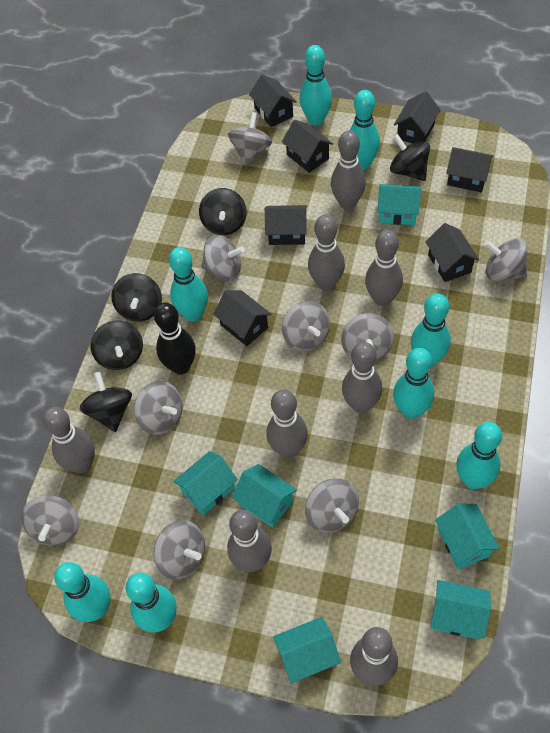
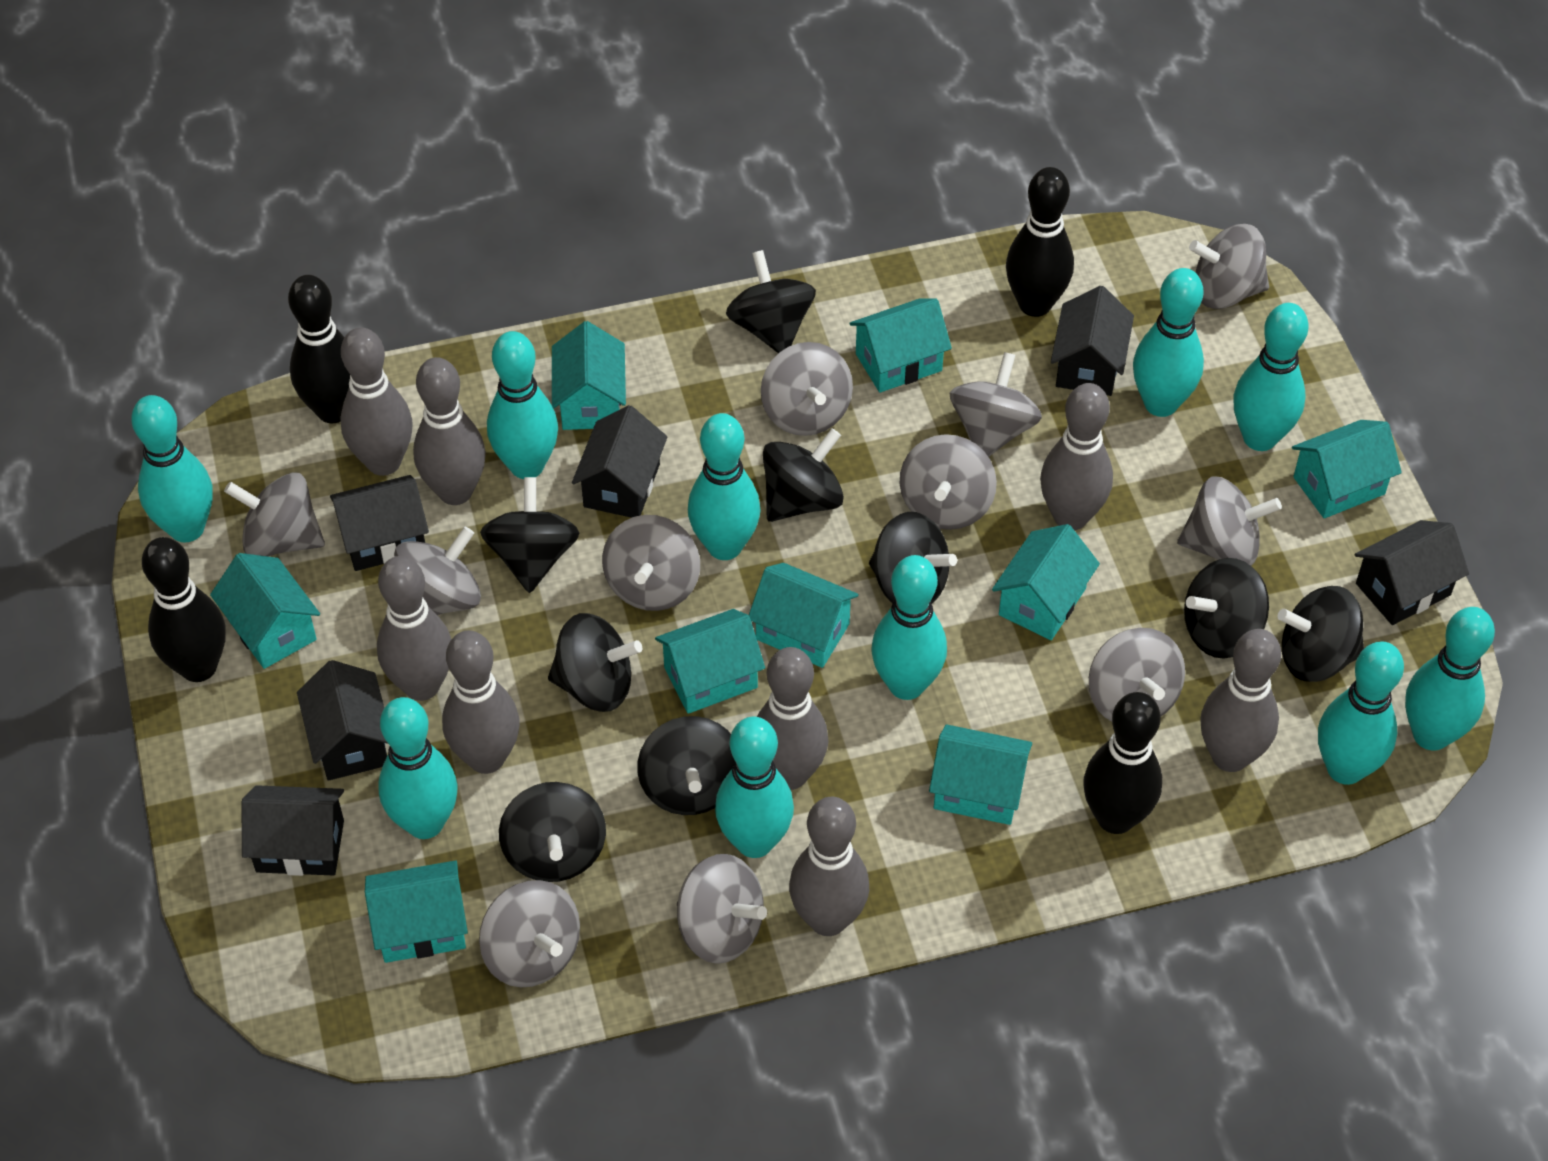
black bowling pin: [154,303,196,375] = 1 -> [142,537,226,682] [288,275,350,423] [1006,167,1074,317] [1083,692,1162,834] = 4
black house: [213,290,271,346] [249,74,297,127] [265,205,307,245] [282,120,333,173] [394,91,441,144] [425,223,479,282] [446,147,493,192] = 7 -> [241,785,344,876] [297,660,388,781] [330,475,429,571] [572,405,667,518] [1051,286,1134,396] [1355,520,1469,625] = 6
black spinning top: [80,372,132,432] [91,320,143,370] [111,273,162,321] [199,188,247,235] [390,134,430,181] = 5 -> [480,477,579,593] [499,782,606,882] [548,613,642,712] [637,716,735,815] [726,250,816,353] [763,428,844,522] [869,512,957,604] [1184,558,1269,659] [1277,586,1364,682] = 9
grey spinning top: [21,494,79,546] [134,381,183,435] [154,520,205,580] [201,235,245,282] [228,112,272,166] [282,301,330,351] [305,479,359,533] [341,313,394,361] [484,238,527,281] = 9 -> [224,472,325,556] [394,526,481,615] [479,880,580,987] [602,515,700,611] [677,854,767,964] [761,342,853,436] [900,434,997,530] [950,352,1042,457] [1089,628,1185,721] [1177,477,1282,566] [1189,224,1269,309] = 11
turquoise bowling pin: [54,562,111,622] [126,573,177,632] [169,247,208,321] [300,45,332,126] [350,90,380,170] [393,348,434,419] [411,294,451,367] [456,422,502,489] = 8 -> [131,395,213,543] [378,697,458,839] [487,331,558,479] [688,413,760,560] [715,717,794,858] [871,555,947,700] [1133,268,1204,417] [1233,303,1308,451] [1318,641,1404,785] [1405,607,1495,751] = 10
turquoise house: [173,451,238,515] [232,464,297,528] [273,617,341,683] [377,184,421,225] [431,580,491,639] [435,503,500,569] = 6 -> [210,553,320,669] [365,860,468,963] [552,321,626,430] [655,609,765,714] [749,563,859,668] [849,299,952,393] [929,724,1032,825] [992,524,1100,640] [1292,420,1402,518] = 9

